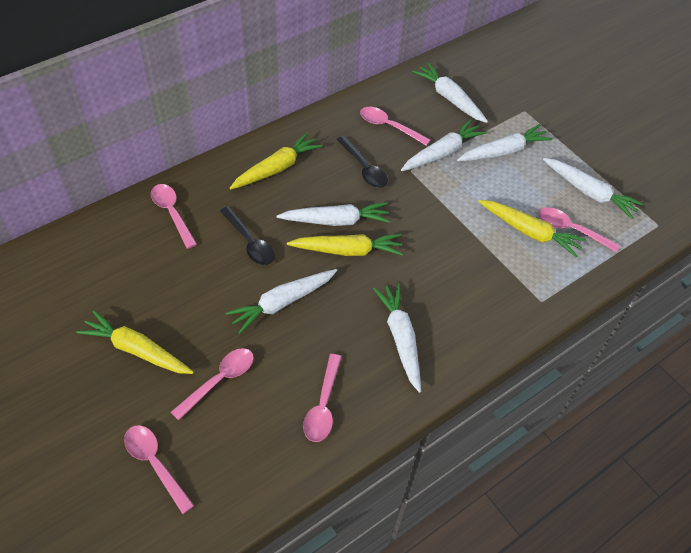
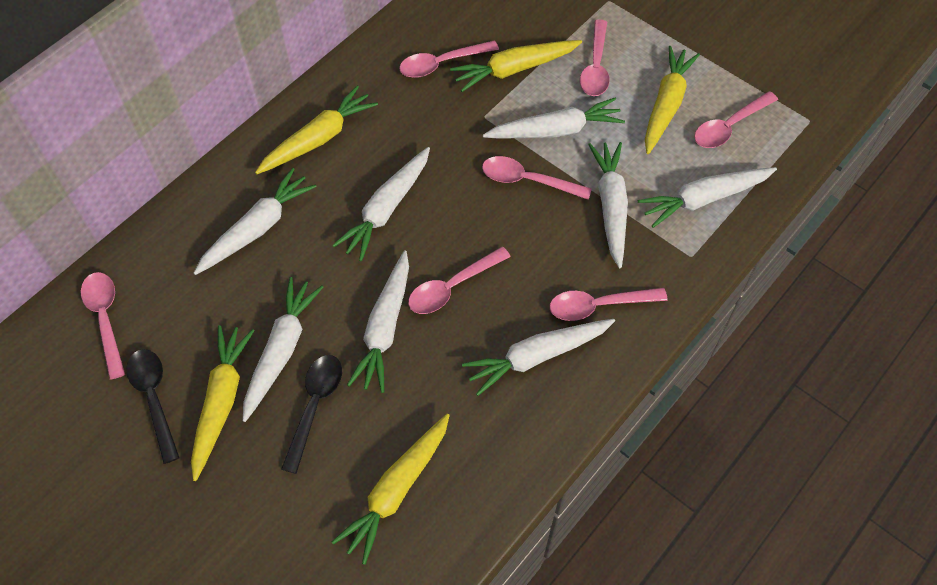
pink spoon: [124,425,194,514] [151,184,197,249] [171,348,254,421] [303,354,342,442] [360,107,430,146] [539,207,620,252] = 6 -> [81,272,125,380] [399,40,499,78] [408,247,511,314] [482,156,592,200] [550,288,668,321] [580,19,610,96] [694,91,778,148] = 7
white carrot: [225,269,337,334] [277,202,390,226] [373,283,421,393] [401,119,487,171] [412,63,488,123] [457,124,552,161] [543,158,644,219] = 7 -> [194,168,317,275] [243,277,323,422] [332,147,430,262] [347,250,409,393] [462,319,615,396] [483,98,625,139] [588,142,628,268] [638,167,777,228] = 8
yellow carrot: [76,311,194,374] [230,132,323,190] [287,234,403,256] [478,200,586,257] = 4 -> [191,325,255,481] [255,85,378,174] [332,413,450,565] [450,40,582,92] [645,46,700,154] = 5

